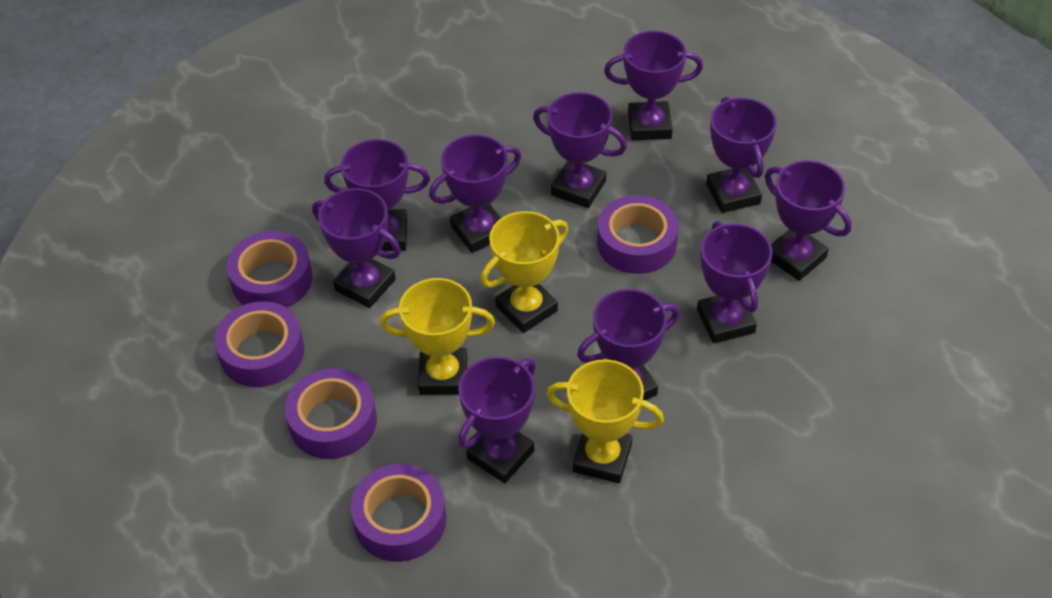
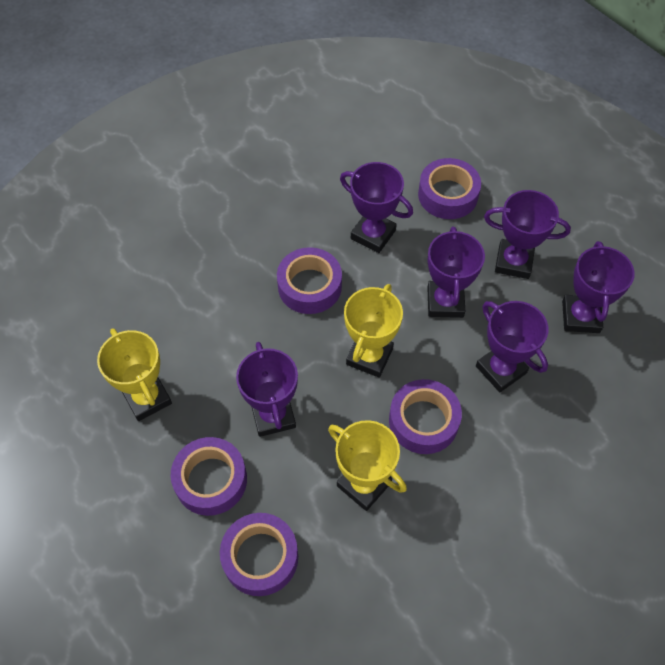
purple trophy: [312,188,401,308] [324,139,430,251] [429,135,521,253] [458,357,536,483] [533,92,627,208] [577,289,680,400] [604,31,703,140] [697,221,773,343] [706,97,777,213] [765,160,851,281] = 10 -> [236,342,298,437] [340,162,413,253] [427,227,485,318] [476,301,549,392] [484,190,571,279] [562,241,635,333] = 6

